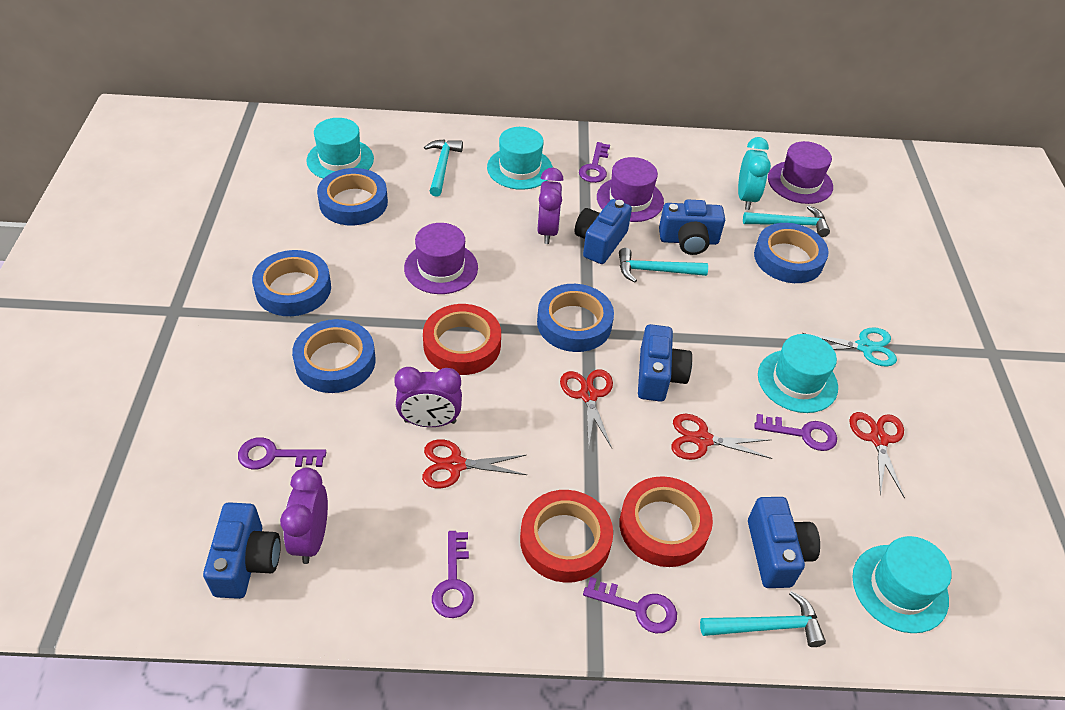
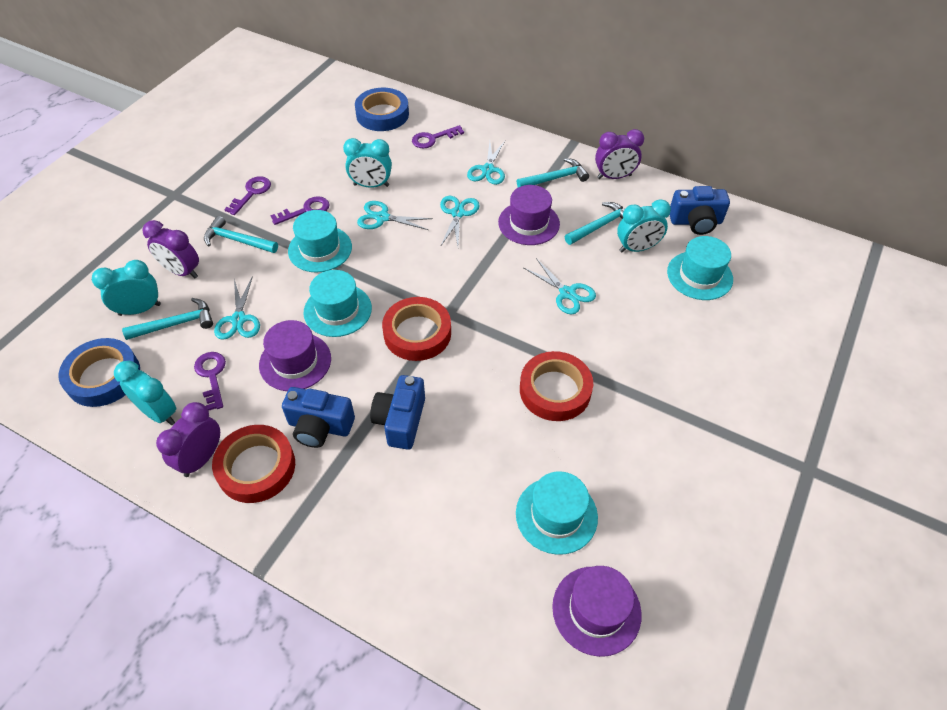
blue camera: [203,502,281,599] [574,199,632,264] [638,324,692,402] [659,200,725,255] [748,497,820,588] = 5 -> [282,387,355,448] [370,375,425,450] [670,186,730,235] = 3
blue tape: [252,250,331,316] [292,319,376,393] [317,168,388,226] [537,284,614,352] [754,223,829,283] = 5 -> [58,338,140,407] [355,88,409,131] = 2
purple key: [238,437,326,469] [432,531,474,618] [579,142,610,183] [583,577,677,633] [755,414,837,451] = 5 -> [194,352,226,411] [224,176,271,215] [270,196,329,225] [412,125,464,149] = 4
red scissors: [422,439,527,489] [560,369,613,450] [671,414,772,460] [849,412,905,498] = 4 -> none = 0
turquoise clock: [738,137,771,210] = 1 -> [92,260,161,316] [114,361,176,425] [343,138,392,188] [617,199,671,252] = 4
turquoise scissors: [802,327,897,367] = 1 -> [214,276,260,340] [357,201,433,230] [440,196,480,246] [467,141,505,185] [524,258,596,314] = 5

